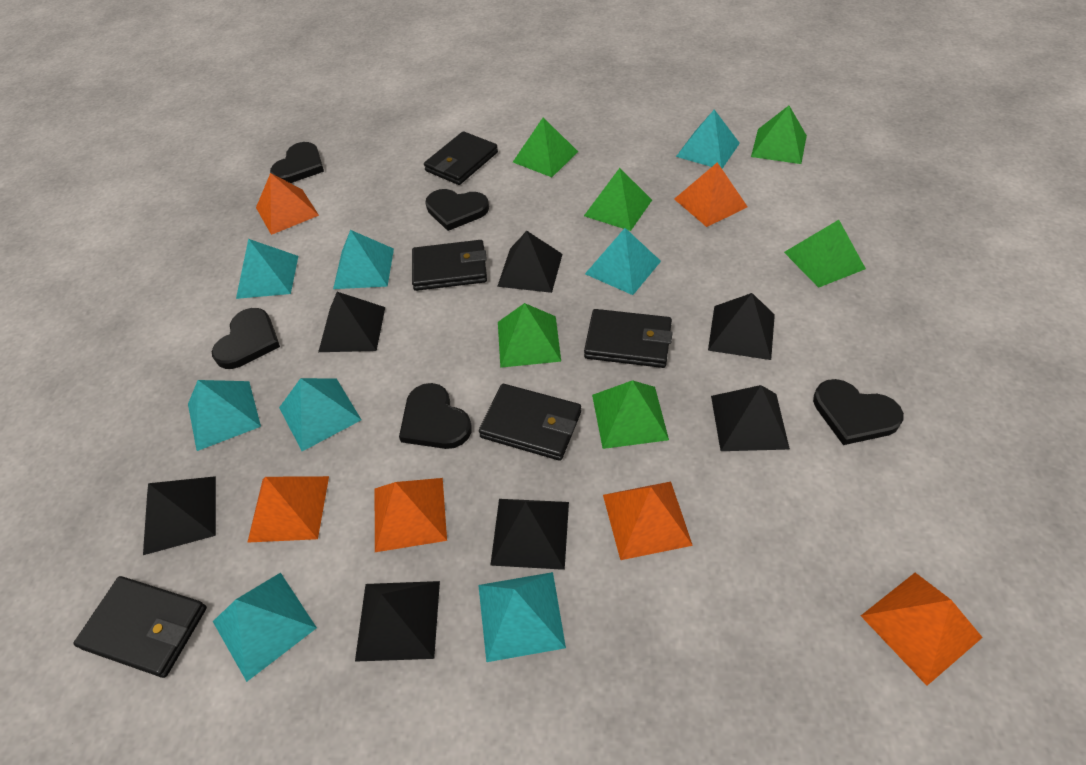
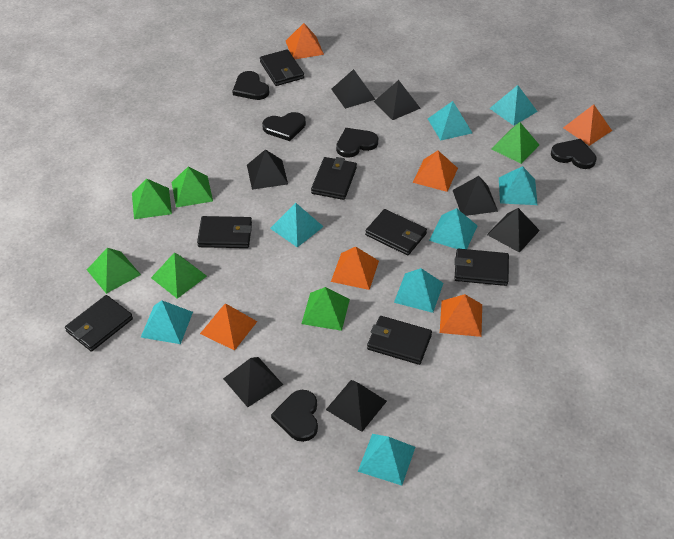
black wallet: [73,576,207,678] [412,240,487,291] [424,131,498,185] [479,384,581,461] [584,309,673,368] = 5 -> [65,295,133,352] [197,216,252,248] [260,49,304,86] [311,157,357,200] [365,209,427,255] [367,316,432,365] [454,249,509,286] = 7

